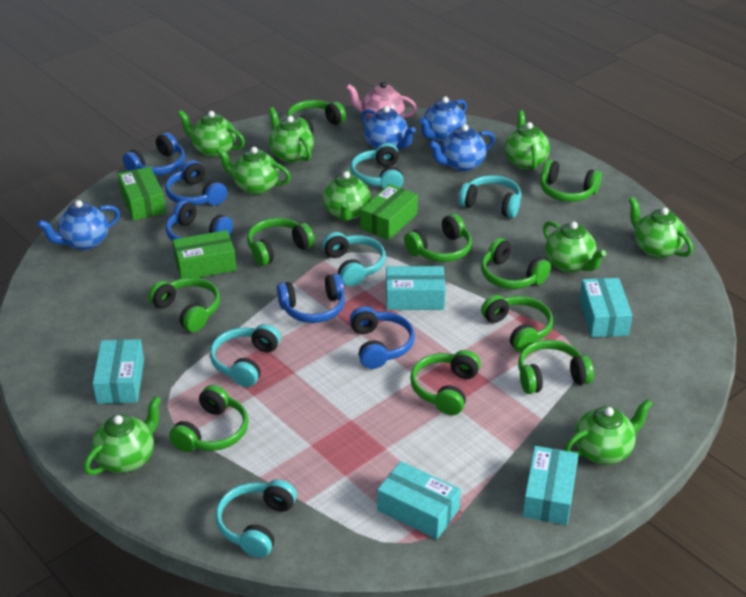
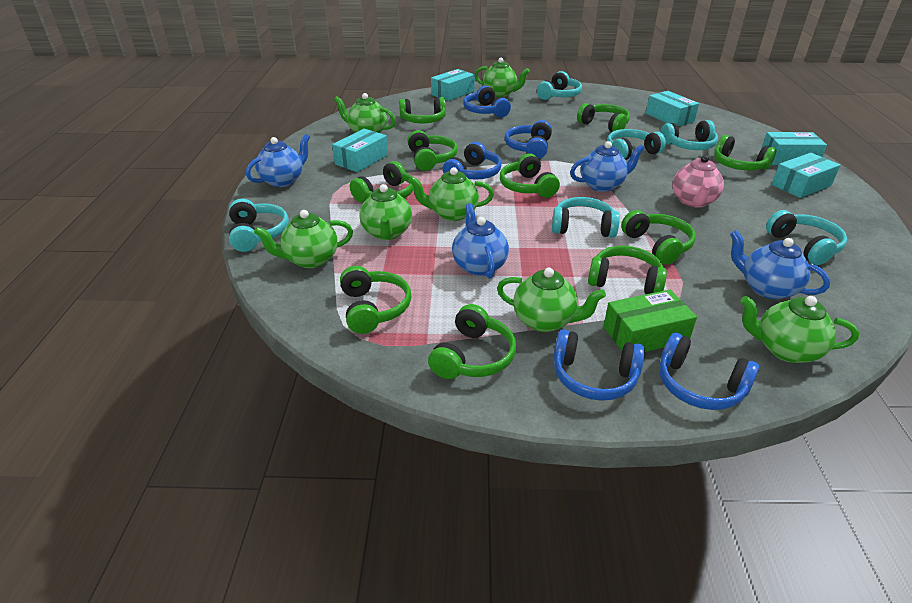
green box: [118,167,166,221] [173,230,236,279] [360,184,418,240] = 3 -> [603,289,697,352] = 1
green teapot: [84,396,161,475] [177,110,245,158] [216,147,291,195] [269,107,314,163] [323,169,371,221] [505,110,550,171] [543,221,606,273] [564,399,653,465] [629,197,693,258] = 9 -> [254,210,353,268] [334,93,396,133] [359,184,412,240] [409,167,494,221] [475,58,530,97] [497,268,606,332] [740,296,859,363] = 7
turquoise headphones: [210,324,281,387] [215,479,297,558] [322,232,386,286] [350,143,404,189] [459,175,521,218] = 5 -> [229,199,289,252] [537,71,582,100] [552,197,620,238] [607,129,666,160] [660,120,718,150] [766,210,847,265] = 6

